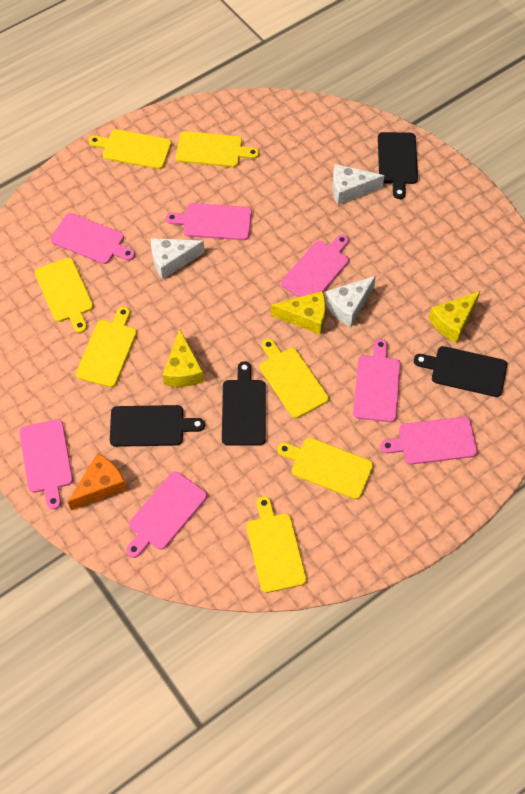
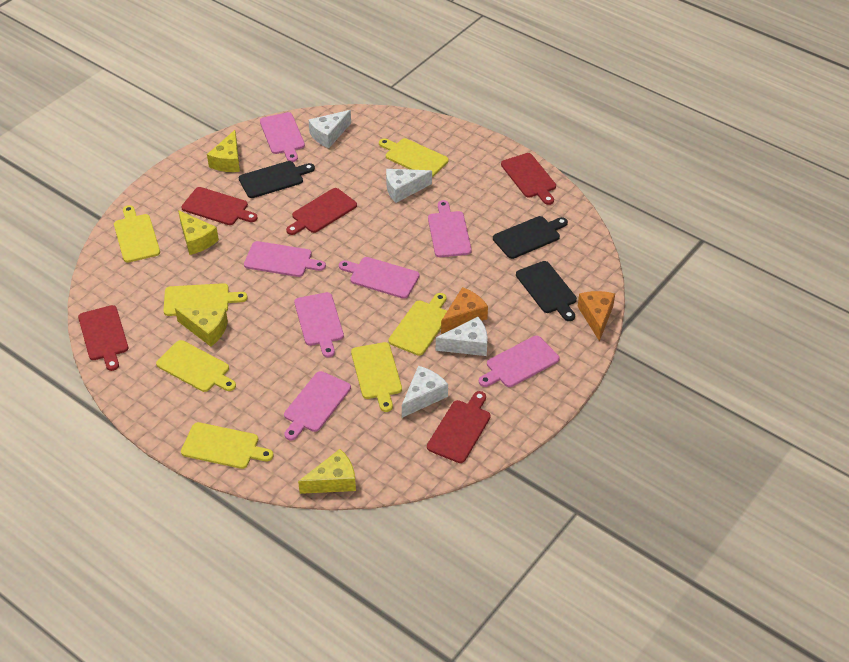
black cutting board: [110,405,205,447] [222,361,266,446] [378,132,418,199] [414,346,507,397] = 4 -> [239,161,315,198] [493,216,568,259] [516,261,577,321] = 3
orange cheese: [68,453,127,510] = 1 -> [441,287,488,334] [578,291,615,341] = 2
red cutting board: none = 0 -> [78,305,128,371] [181,187,258,225] [286,188,357,235] [427,391,491,463] [501,153,556,205] = 5
white cheese: [151,238,205,279] [325,276,376,327] [332,164,385,205] = 3 -> [309,110,351,148] [386,169,432,203] [402,366,448,418] [436,317,488,356] = 4
yellow cheese: [163,329,204,387] [271,291,326,335] [429,291,480,343] = 3 -> [175,308,228,347] [178,210,219,255] [207,130,240,172] [298,449,356,494] = 4

